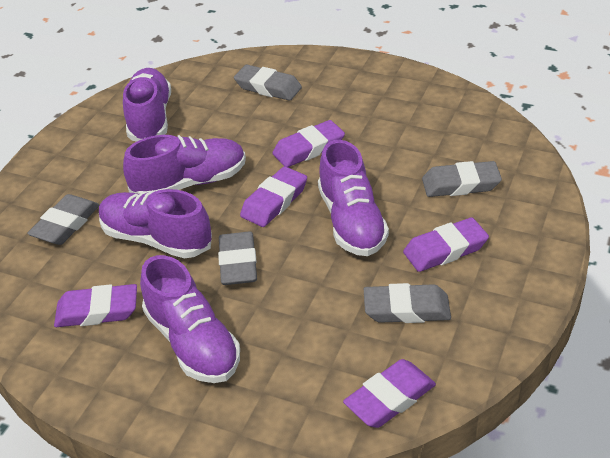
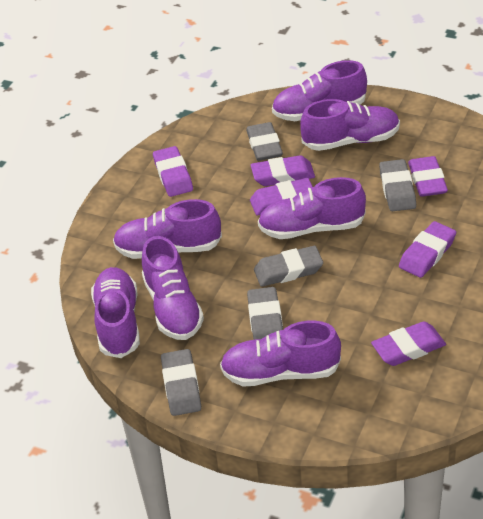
purple eraser: [54,284,137,327] [240,166,307,227] [272,120,345,167] [343,359,436,428] [403,217,489,272] = 5 -> [153,146,193,197] [250,178,313,216] [251,155,315,186] [371,321,446,366] [399,221,456,278] [408,156,448,197] = 6
purple shoe: [99,189,212,258] [123,68,171,142] [123,135,246,194] [140,255,240,383] [318,140,389,256] = 5 -> [91,267,140,358] [113,199,222,259] [142,236,204,340] [220,320,341,387] [258,177,366,239] [272,60,367,121] [300,99,400,151] = 7

